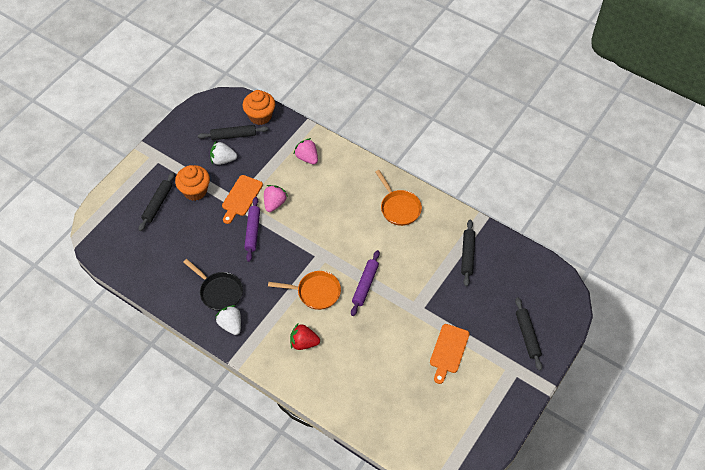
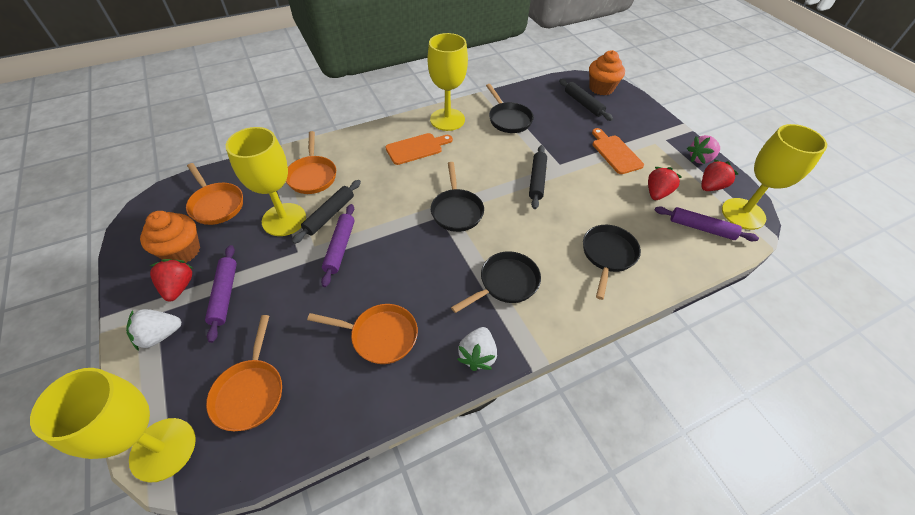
black pan: [183,259,243,311] = 1 -> [431,162,484,232] [451,251,541,313] [486,84,534,133] [583,225,641,300] = 4
black rolling pin: [139,172,175,231] [198,125,268,140] [461,220,475,286] [515,298,542,371] = 4 -> [292,180,361,244] [529,145,547,209] [559,79,613,121] = 3
orange pan: [268,271,341,310] [375,170,422,226] = 2 -> [186,163,243,225] [206,315,282,431] [286,131,336,194] [307,304,418,364] = 4
pink strawberry: [264,185,287,212] [294,138,318,164] = 2 -> [687,135,720,164] = 1
purple rolling pin: [244,197,260,262] [351,250,380,316] = 2 -> [205,245,237,343] [321,204,355,287] [655,206,759,241] = 3
red strawberry: [290,323,320,350] = 1 -> [150,259,193,302] [648,167,682,200] [701,159,738,191] = 3
yellow goblet: none = 0 -> [30,368,196,483] [226,127,306,236] [428,33,468,131] [722,124,827,230] = 4

